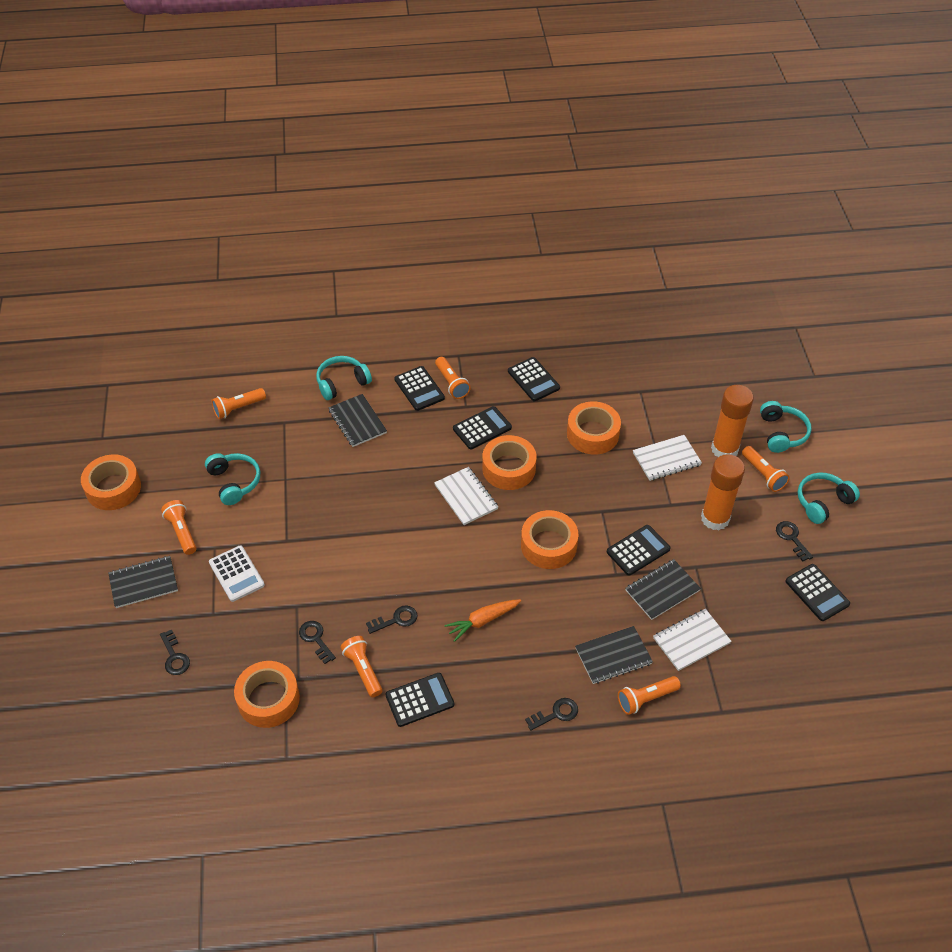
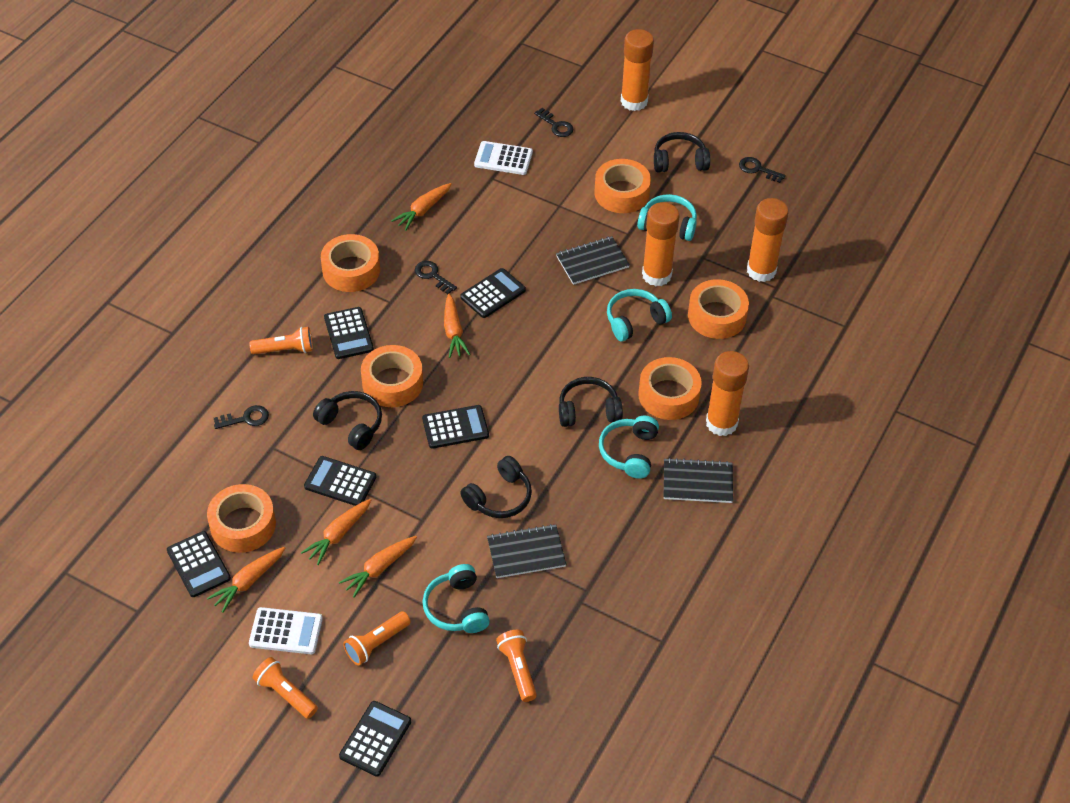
black headphones: none = 0 -> [313,391,382,450] [460,456,532,518] [559,377,623,427] [654,132,710,173] = 4
black key: [160,629,190,675] [299,621,336,664] [366,605,417,634] [525,698,578,731] [776,521,813,561] = 5 -> [214,405,269,429] [415,261,457,294] [534,108,574,137] [739,157,786,183] = 4
black notebook: [108,556,178,608] [328,394,387,447] [575,626,653,684] [625,559,701,620] = 4 -> [487,524,566,578] [556,236,630,285] [664,458,733,503] = 3
orange carrot: [444,599,521,642] = 1 -> [207,547,285,613] [301,499,371,565] [339,536,417,598] [391,183,452,231] [444,294,471,358] = 5
orange flashlight: [161,500,197,555] [212,388,266,419] [340,636,383,697] [435,357,471,399] [618,676,681,715] [742,446,790,492] = 6 -> [249,327,313,354] [253,657,318,719] [343,611,411,665] [496,630,537,702] = 4
orange glue stick: [701,454,745,530] [711,385,754,457] = 2 -> [621,29,654,111] [642,202,680,286] [706,351,749,436] [747,198,789,282] = 4
orange tape: [81,454,141,510] [234,661,300,728] [482,435,537,490] [521,510,578,569] [567,401,621,455] = 5 -> [207,484,276,553] [321,234,380,292] [361,345,423,407] [594,159,651,213] [638,357,702,420] [688,279,749,339] = 6
white calculator: [209,545,265,602] = 1 -> [249,607,323,654] [474,141,533,175] = 2
white notebook: [434,467,498,525] [633,435,702,481] [653,609,732,671] = 3 -> none = 0

